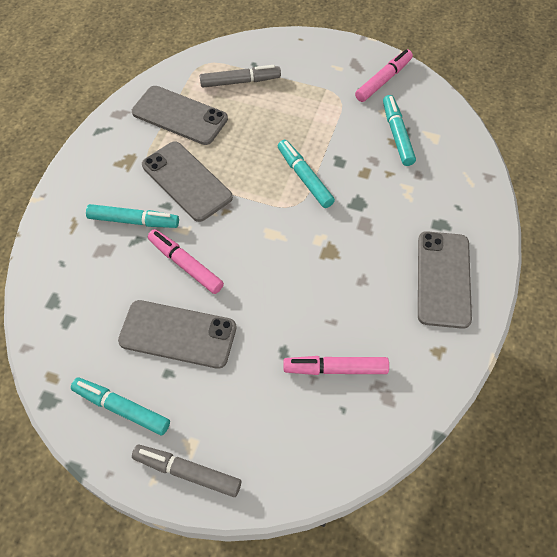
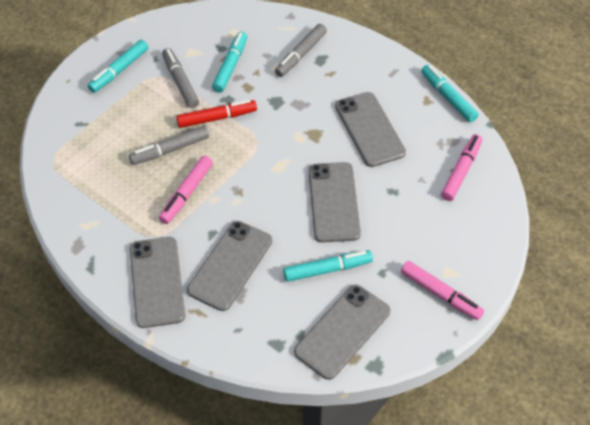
grey marker: [132,444,241,497] [200,65,281,88] = 2 -> [129,126,209,165] [162,48,199,108] [275,24,327,77] = 3
grey phone: [118,300,237,369] [132,86,228,145] [142,141,233,222] [418,231,472,329] = 4 -> [130,237,185,328] [187,221,272,311] [294,285,390,380] [309,162,361,243] [335,92,406,167] = 5
red marker: none = 0 -> [176,100,257,128] = 1

